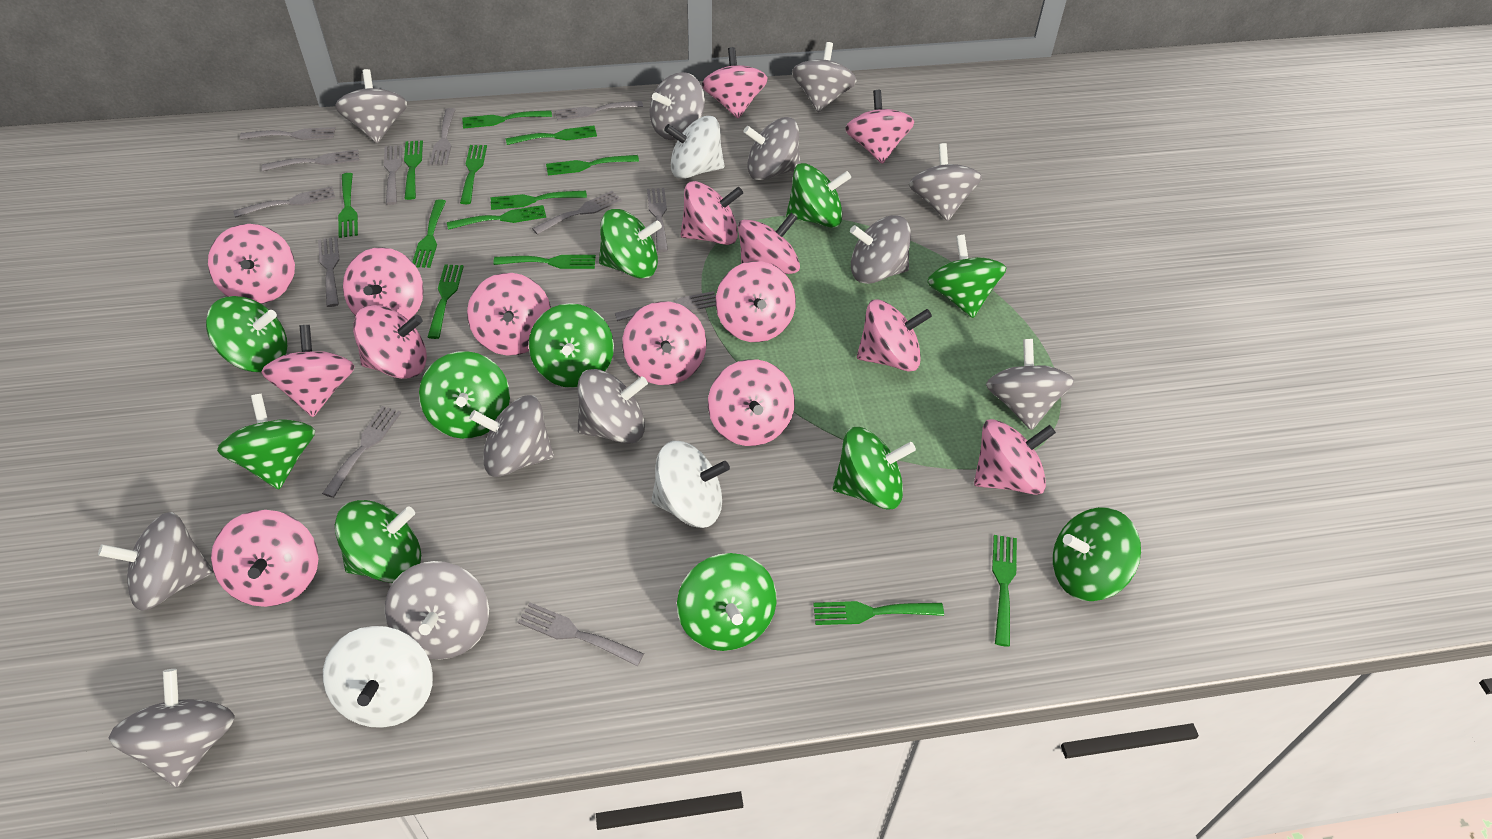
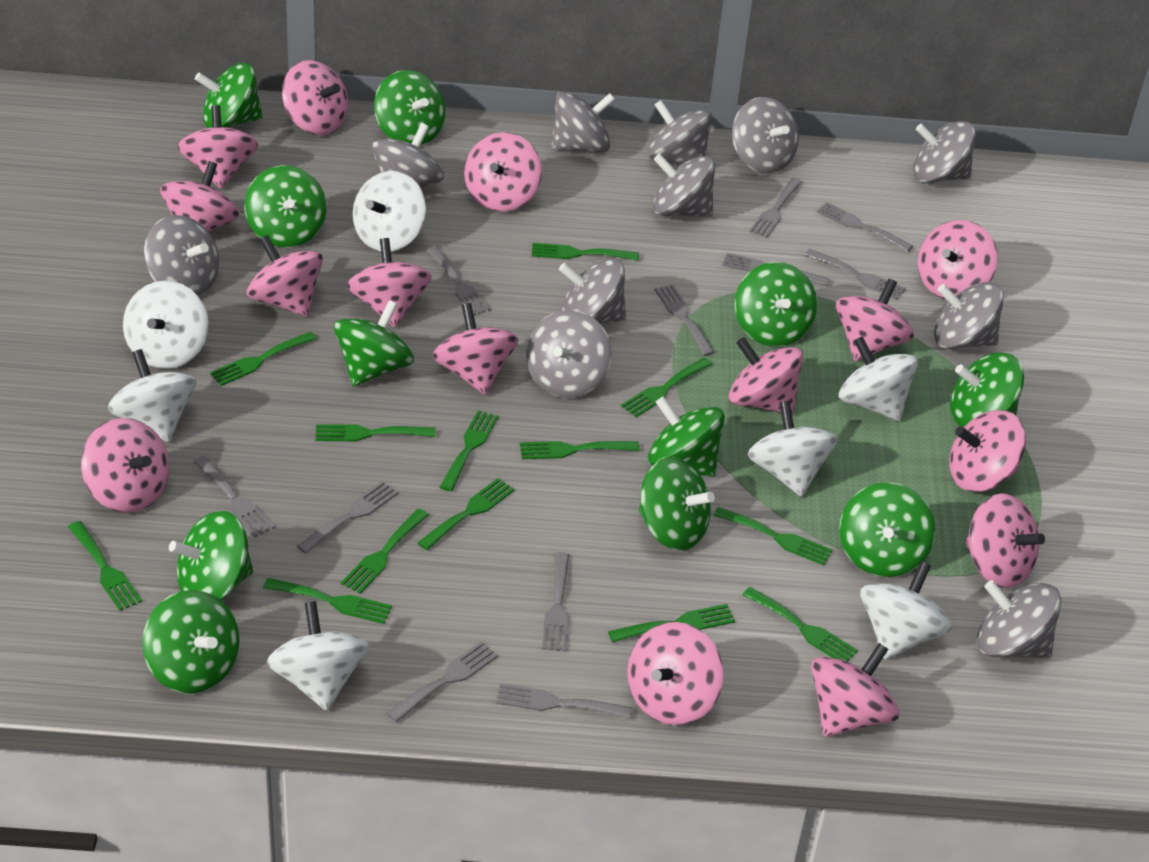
grey fork: [233,186,336,218] [240,127,335,140] [262,149,359,171] [318,237,339,307] [322,406,401,498] [384,145,402,205] [430,108,456,165] [518,603,644,666] [532,191,622,235] [555,101,643,121] [615,291,716,321] [647,188,668,252] = 12 -> [193,456,275,537] [297,481,398,554] [386,641,498,722] [426,247,491,315] [496,683,632,719] [542,552,569,652] [655,285,715,356] [722,253,830,286] [749,178,802,238] [805,249,906,300] [817,202,913,252] = 11
grey spinning top: [98,512,213,611] [108,669,235,788] [335,69,407,143] [385,561,489,659] [469,395,554,477] [577,369,648,444] [649,72,705,140] [743,117,801,180] [792,42,857,112] [850,215,911,284] [909,143,982,221] [986,339,1074,430] = 12 -> [144,215,219,296] [372,123,444,188] [526,310,611,398] [551,91,615,153] [559,257,626,323] [647,100,712,165] [653,154,715,217] [732,97,799,173] [913,121,976,183] [934,282,1004,349] [977,580,1061,658] = 11
white spinning top: [323,626,433,728] [651,441,730,528] [664,116,724,179] = 3 -> [108,349,196,442] [123,281,209,369] [267,601,369,711] [353,171,426,251] [748,401,838,497] [838,336,918,421] [860,562,952,659] = 7

